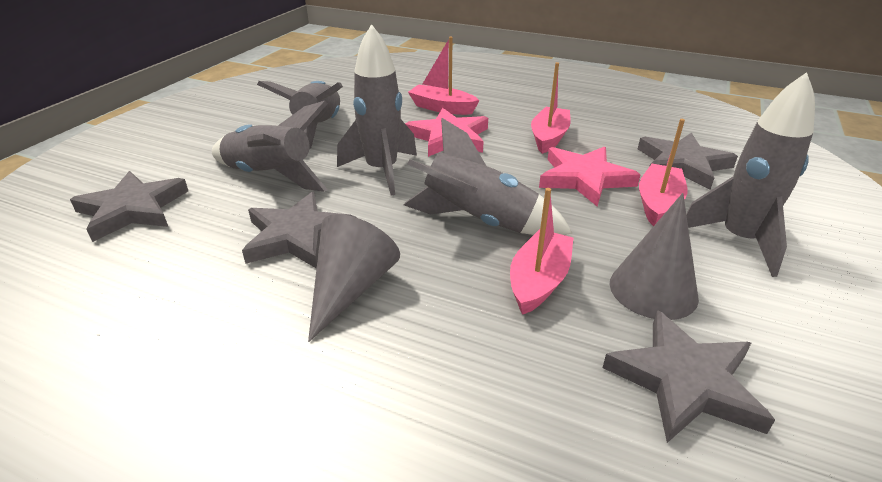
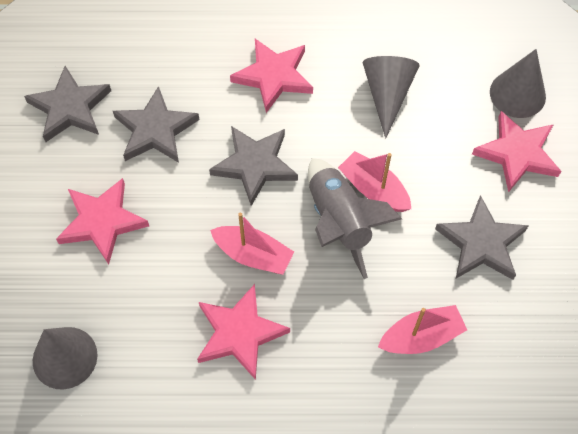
grey cone: [308,214,400,342] [610,193,699,320] = 2 -> [33,327,98,390] [363,56,420,139] [490,49,546,118] = 3
grey rocket: [212,101,328,192] [257,81,343,150] [337,24,417,195] [404,118,573,235] [686,72,815,277] = 5 -> [308,158,402,279] = 1
pink boat: [408,37,479,115] [510,188,573,315] [531,62,571,154] [639,119,687,226] = 4 -> [210,213,294,275] [338,151,411,212] [378,305,467,354] = 3
pink star: [405,108,488,157] [539,147,641,206] = 2 -> [56,178,149,265] [197,284,290,380] [230,39,313,113] [472,111,561,193] = 4

